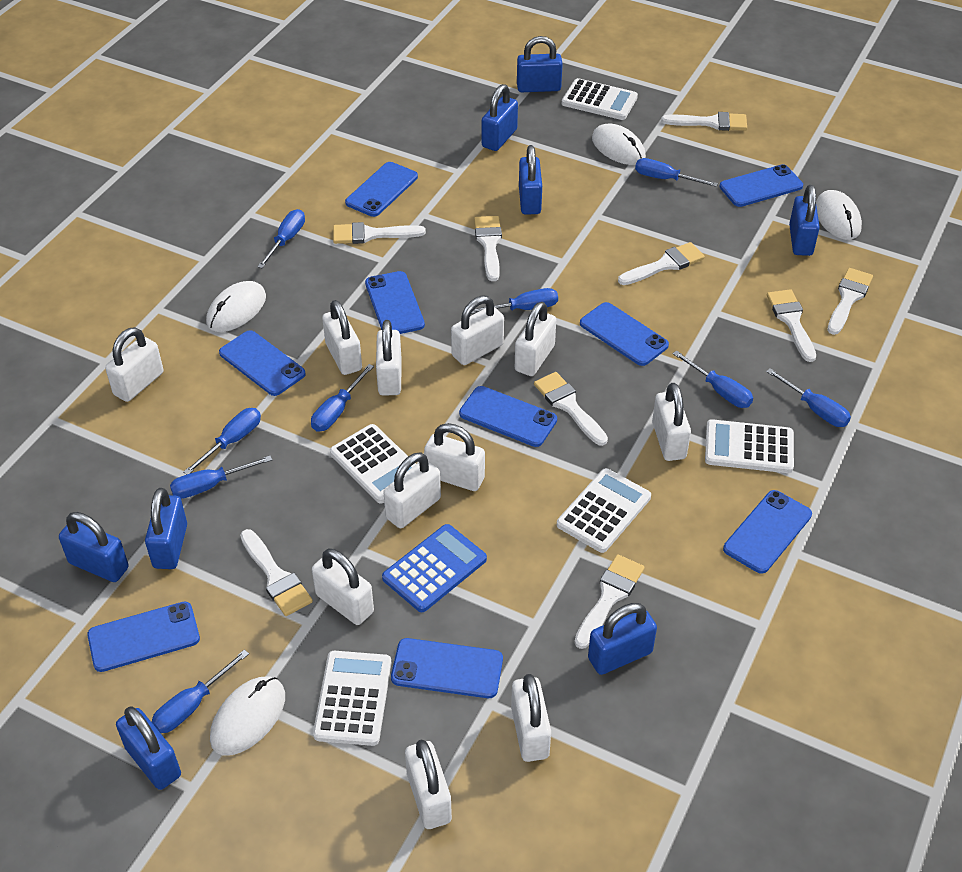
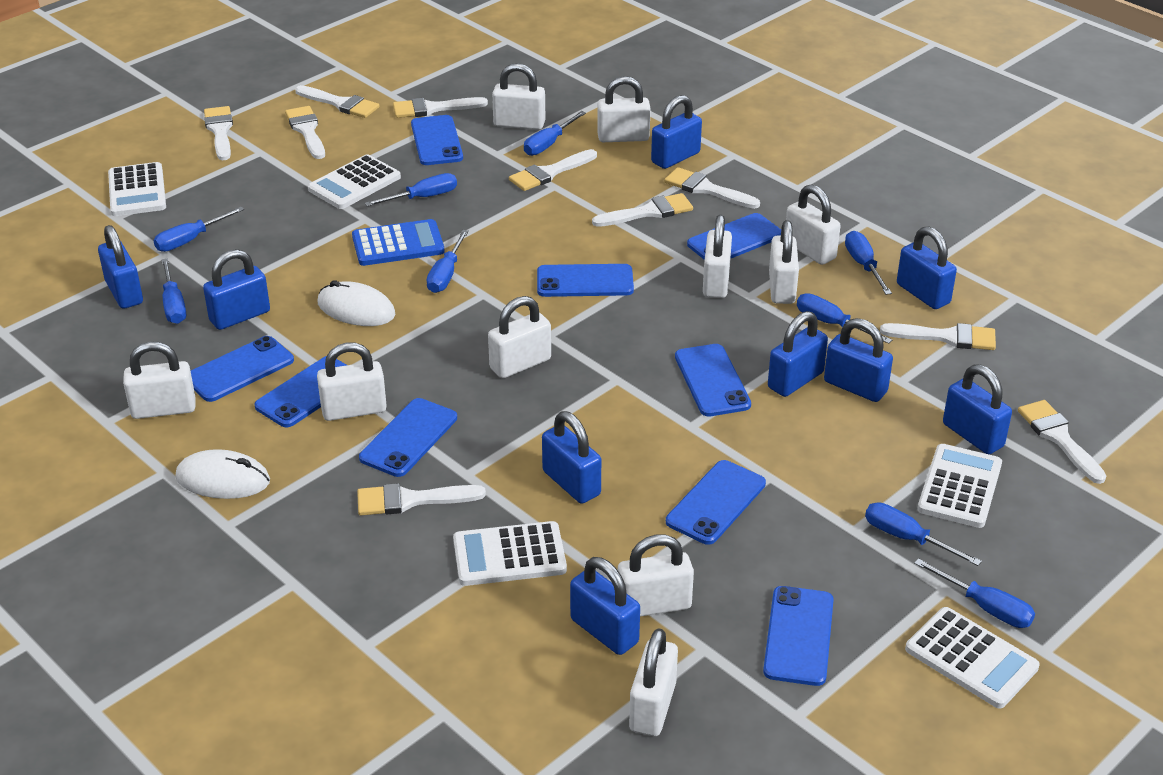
blue padlock: [59,512,129,582] [116,707,181,790] [145,488,187,569] [482,84,518,151] [517,36,563,92] [519,145,542,215] [588,603,657,675] [789,185,820,256] = 8 -> [98,225,143,309] [203,249,270,330] [542,411,601,504] [570,557,640,655] [651,95,702,169] [768,311,828,397] [824,318,893,402] [897,226,957,309] [943,364,1012,454] = 9
white brush: [240,529,313,616] [333,222,426,244] [474,216,502,281] [534,372,608,446] [574,554,645,649] [618,242,705,285] [661,112,747,131] [767,289,816,362] [828,268,873,335] = 9 -> [204,106,233,160] [285,106,325,159] [295,85,380,118] [357,483,486,515] [393,97,488,118] [509,149,597,191] [592,193,693,227] [664,167,760,209] [880,323,996,350] [1018,400,1106,484] = 10
white mouse: [206,281,266,332] [210,676,285,756] [592,124,646,165] [816,190,862,240] = 4 -> [175,449,270,499] [317,280,395,326] = 2
white padlock: [105,327,163,402] [312,548,374,625] [322,300,362,375] [376,320,402,396] [383,452,441,528] [405,739,452,829] [424,423,485,491] [451,296,504,365] [511,674,551,762] [515,302,556,376] [652,383,691,461] = 11 -> [123,342,195,419] [317,342,387,421] [488,296,551,378] [492,63,546,130] [597,76,650,142] [618,534,694,617] [629,628,678,736] [703,215,732,298] [769,220,799,304] [786,185,841,265] = 10

